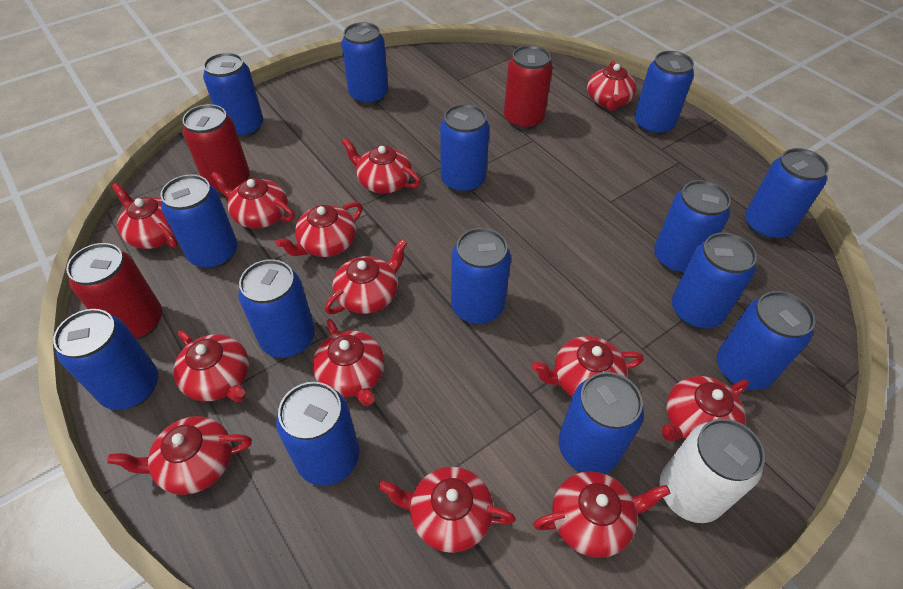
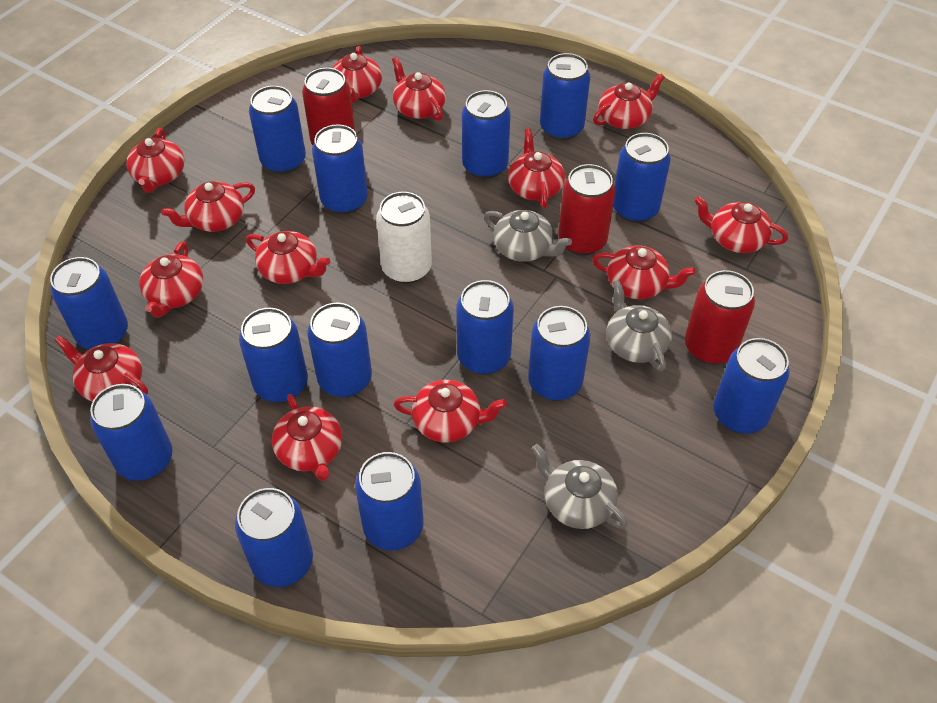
grey teapot: none = 0 -> [484,210,572,262] [531,444,628,529] [606,280,672,372] = 3

